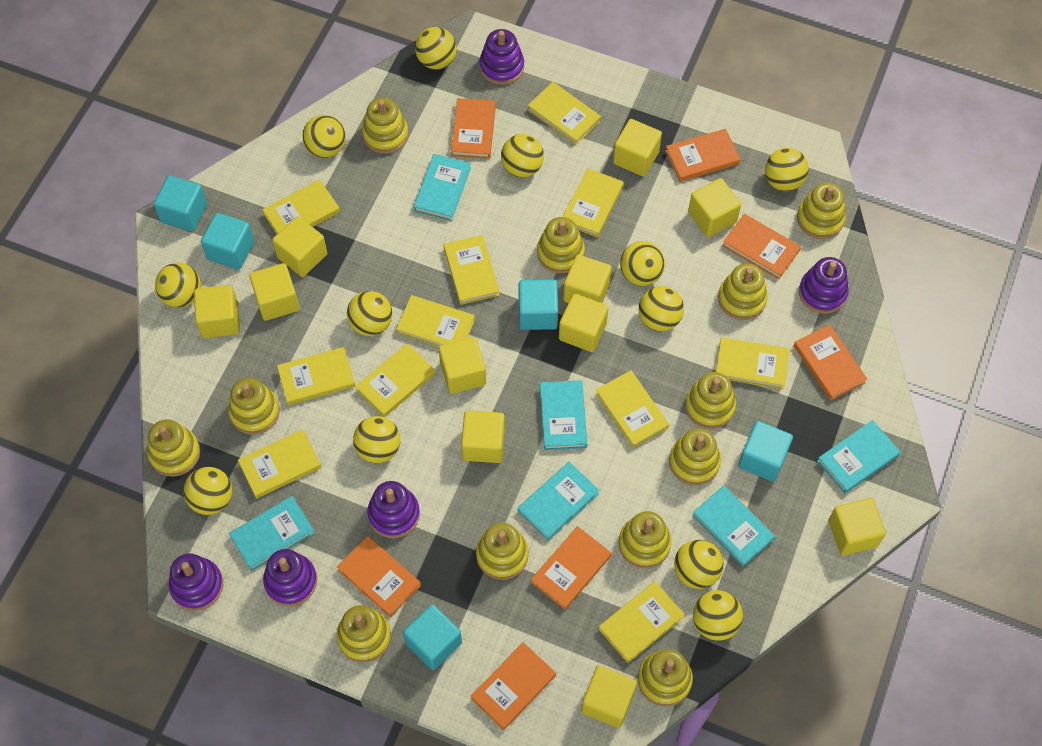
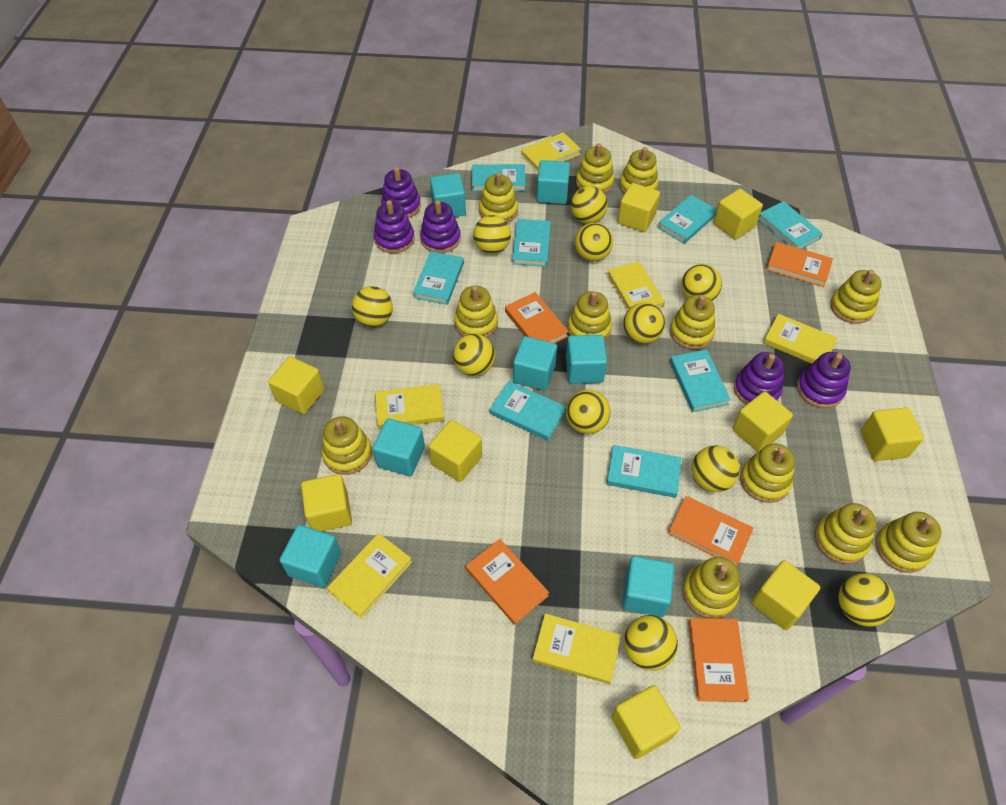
orange book: [337,536,421,617] [451,98,496,159] [471,642,556,730] [531,526,611,610] [665,129,740,182] [722,214,801,279] [794,325,867,400] = 7 -> [466,539,549,625] [505,292,569,343] [668,496,754,567] [688,618,749,702] [766,242,833,287] = 5
turquoise book: [229,496,315,571] [413,154,471,221] [518,462,599,541] [540,380,587,450] [692,485,775,567] [817,420,901,494] = 6 -> [413,251,464,305] [472,164,526,192] [490,381,566,441] [512,219,551,267] [607,445,682,498] [657,195,717,244] [670,350,731,412] [758,201,823,249] = 8
turquoise cube: [154,175,207,232] [201,213,254,270] [403,604,462,670] [519,279,558,330] [738,421,793,482] = 5 -> [279,525,341,588] [373,418,425,476] [430,173,466,217] [513,336,557,391] [537,160,570,204] [566,335,607,384] [622,556,674,617] = 7
yellow ball: [155,263,201,308] [184,467,232,515] [303,115,346,158] [347,291,392,336] [353,416,400,463] [415,27,457,69] [501,134,544,178] [620,241,665,286] [639,286,684,332] [674,540,724,589] [693,590,743,641] [765,148,809,191] = 12 -> [352,286,393,327] [453,334,495,376] [473,215,511,254] [566,390,610,434] [571,186,608,224] [575,223,613,261] [623,302,665,344] [624,615,678,671] [681,264,722,301] [691,445,740,492] [838,573,895,627] = 11
yellow book: [238,429,321,499] [262,179,340,234] [277,347,355,405] [355,343,435,417] [396,295,475,347] [444,235,500,305] [528,82,601,145] [563,168,624,237] [595,370,669,448] [599,581,685,663] [716,337,790,389] = 11 -> [327,533,412,619] [375,384,445,429] [521,132,581,172] [533,613,621,684] [607,261,665,311] [763,314,837,364] = 6
yellow cube: [194,285,240,338] [249,263,300,321] [272,216,327,277] [439,337,486,394] [461,410,505,463] [559,293,609,352] [563,255,612,303] [581,665,637,728] [613,119,662,177] [688,178,741,237] [828,498,886,556] = 11 -> [268,356,324,414] [301,474,352,532] [429,420,482,482] [611,685,681,759] [618,183,660,232] [714,189,763,239] [732,392,793,452] [751,560,820,630] [861,407,924,461] = 9

